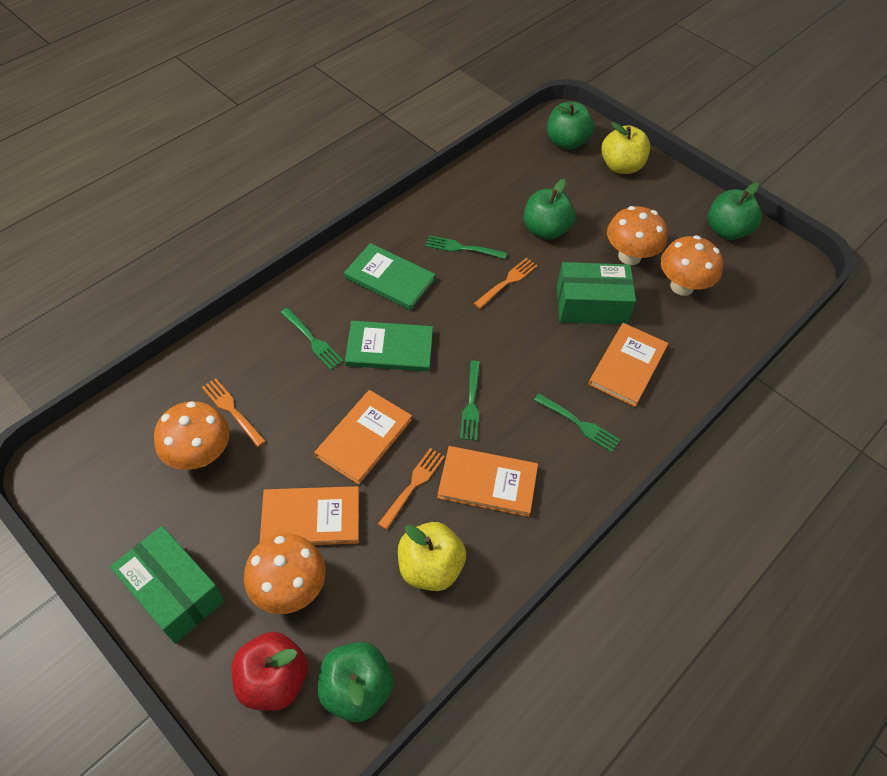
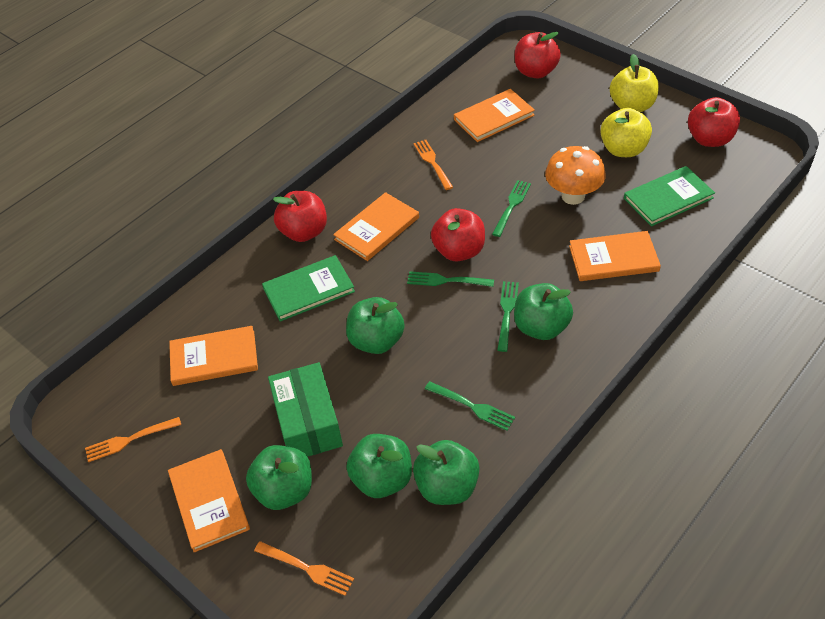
green apple: [318,642,394,722] [524,179,575,240] [547,102,594,150] [708,182,762,240] = 4 -> [246,445,312,510] [346,297,405,354] [346,434,412,498] [413,440,480,505] [514,283,573,340] = 5
green box: [110,526,225,644] [557,262,636,325] = 2 -> [268,362,343,457] = 1
orange book: [260,486,359,545] [314,390,412,485] [437,446,538,517] [589,323,669,407] = 4 -> [168,449,250,552] [169,326,258,386] [333,192,419,261] [454,89,535,142] [569,231,661,281] = 5
orange mushroom: [154,401,229,470] [244,534,326,614] [607,206,667,265] [660,235,723,296] = 4 -> [545,146,606,205] = 1
red apple: [231,632,308,711] = 1 -> [273,191,327,242] [431,208,485,261] [515,32,561,79] [688,97,740,147] = 4

